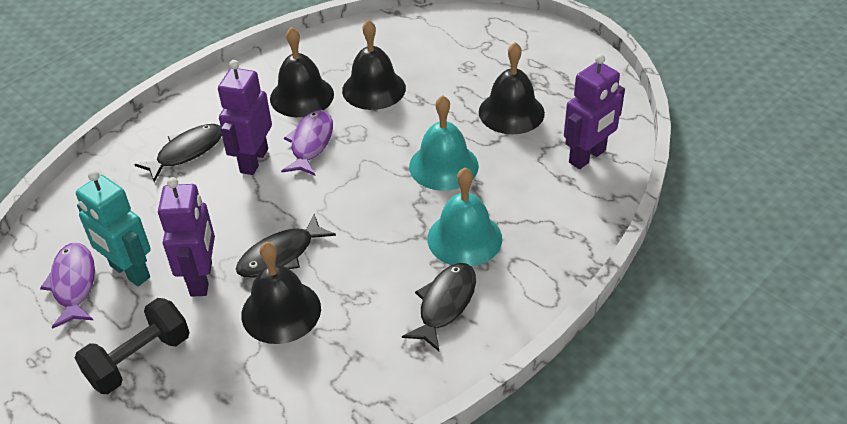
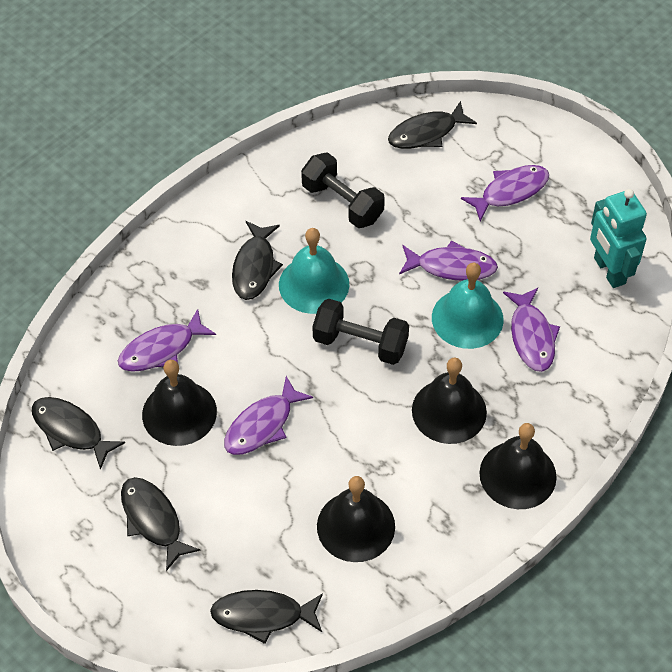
black dumbbell: [75,298,190,394] = 1 -> [301,152,385,228] [312,299,409,365] = 2
black fish: [134,124,222,182] [236,214,336,278] [402,263,476,351] = 3 -> [32,397,125,470] [121,477,201,571] [210,590,323,644] [232,221,283,300] [388,101,477,149] = 5
purple fish: [40,243,95,329] [281,110,333,176] = 2 -> [118,309,216,372] [224,376,313,455] [399,240,498,281] [461,165,549,221] [503,288,560,372] = 5
purple robot: [158,177,215,297] [218,60,272,175] [564,54,625,169] = 3 -> none = 0

